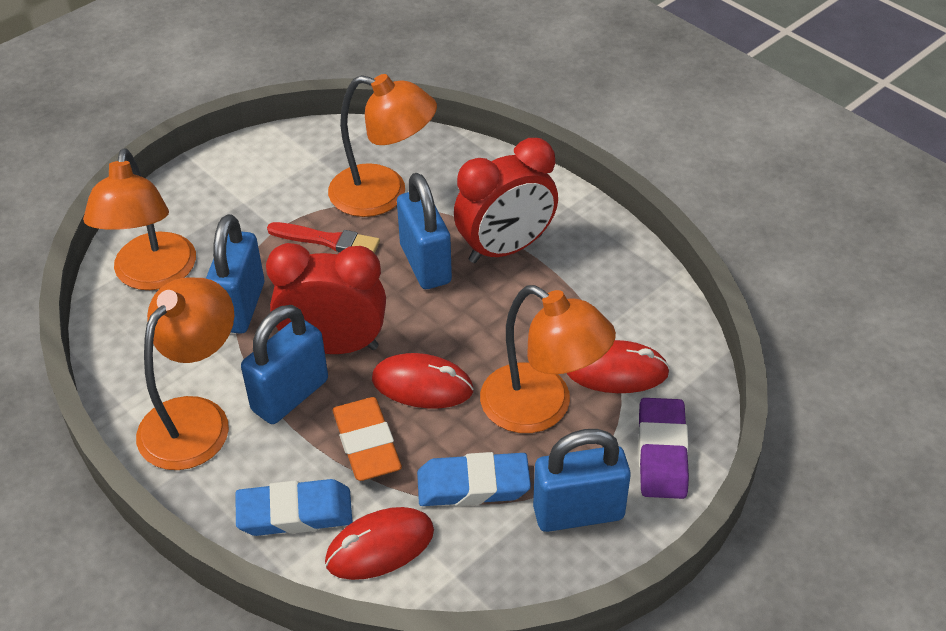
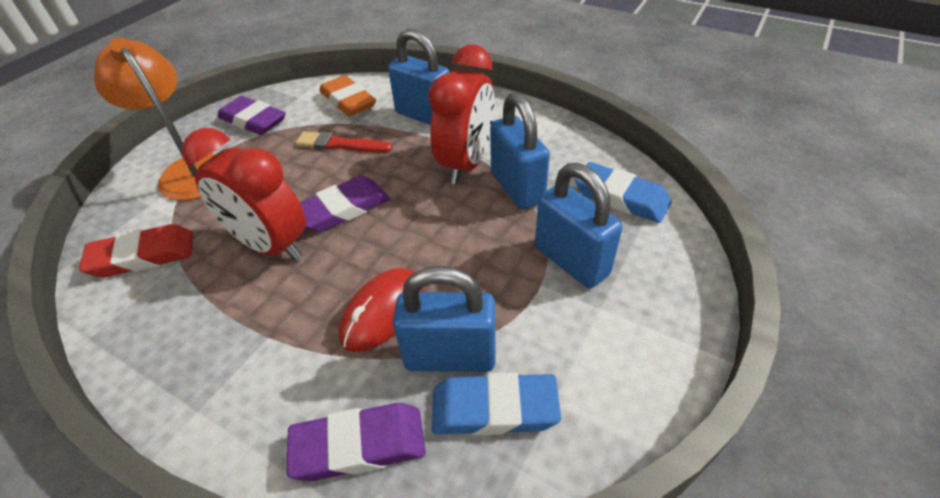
orange lamp: [83,148,196,290] [136,278,234,470] [328,74,437,217] [480,285,616,433] = 4 -> [94,37,216,201] = 1
purple eraser: [638,398,689,499] = 1 -> [217,96,286,135] [286,403,426,481] [300,175,390,232] = 3
red eraser: none = 0 -> [79,224,193,278] = 1
red mouse: [325,507,434,580] [372,353,474,408] [567,340,670,393] = 3 -> [338,268,423,352] = 1

